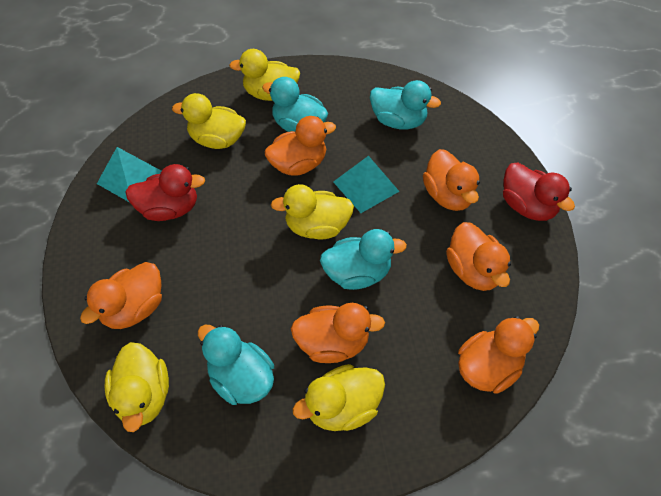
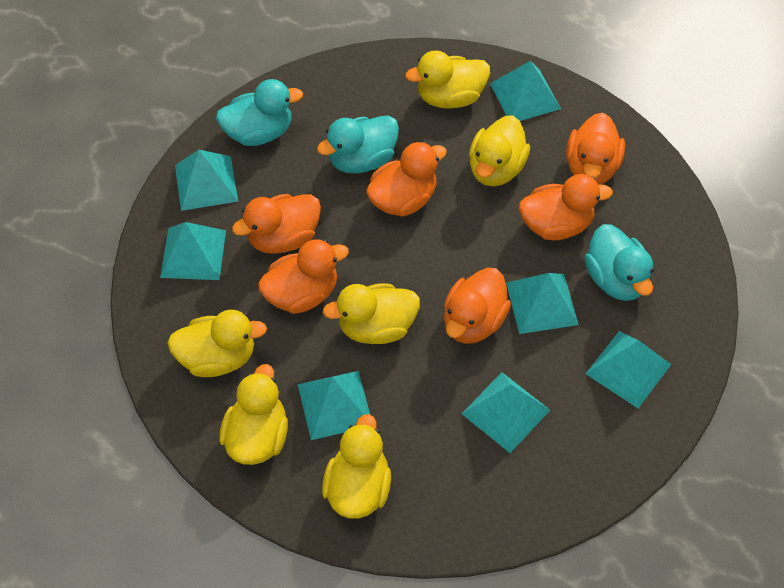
red duck: [125,164,205,221] [503,162,575,221] = 2 -> none = 0
turquoise duck: [198,324,274,405] [262,77,328,132] [320,229,407,290] [370,80,441,130] = 4 -> [216,79,303,146] [317,115,399,174] [584,224,654,301] = 3
turquoise pyramid: [97,147,161,202] [333,156,400,213] = 2 -> [160,222,226,280] [175,150,238,211] [298,371,370,440] [462,372,550,453] [490,61,561,121] [506,273,579,334] [586,331,671,408] = 7
yellow duck: [105,342,169,432] [172,93,246,149] [229,49,300,101] [271,184,354,239] [293,364,385,431] = 5 -> [167,310,267,377] [220,364,288,465] [322,414,391,519] [323,283,420,344] [405,51,490,109] [469,116,530,186] = 6

